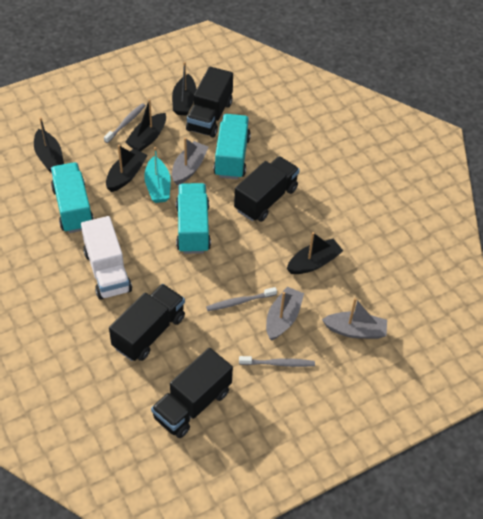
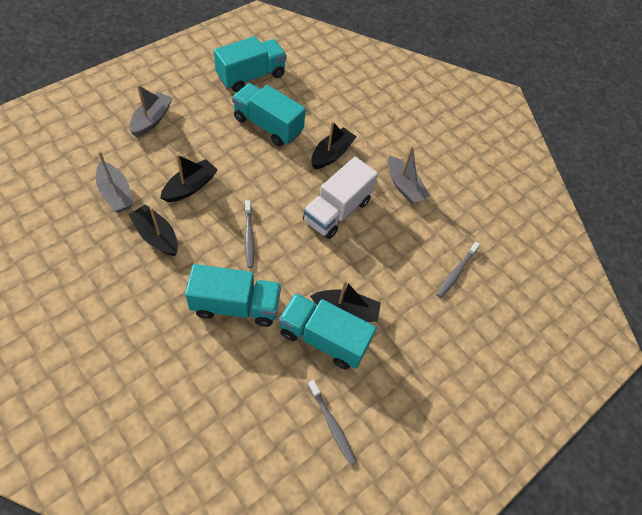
black boat: [34,117,64,172] [106,145,147,192] [125,99,166,152] [172,62,197,116] [287,232,343,274] = 5 -> [129,204,178,256] [160,154,218,202] [310,280,381,322] [311,121,357,169] = 4
black truck: [109,284,185,361] [151,348,233,438] [186,67,233,138] [234,156,300,222] = 4 -> none = 0
turquoise boat: [144,147,171,203] = 1 -> none = 0
turquoise truck: [51,162,94,233] [176,183,211,254] [213,114,251,179] = 3 -> [185,264,281,327] [214,36,287,92] [232,83,306,146] [279,293,376,369] = 4

